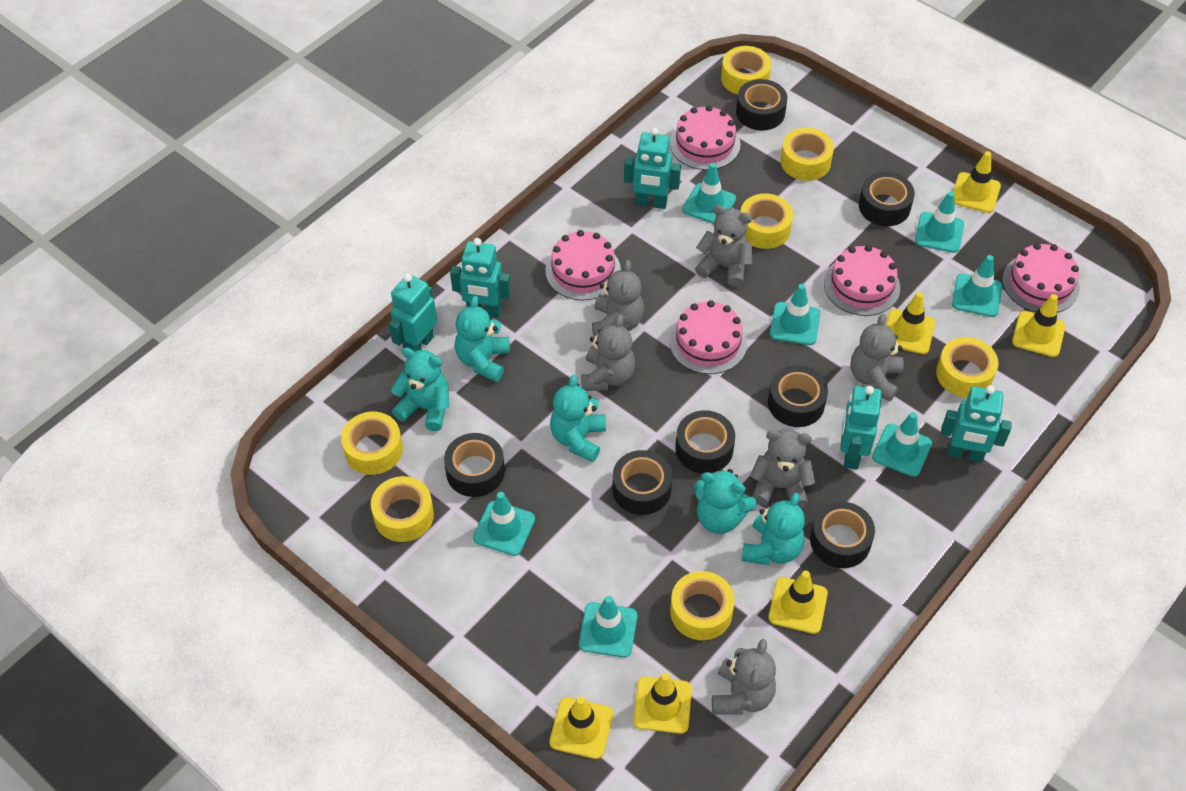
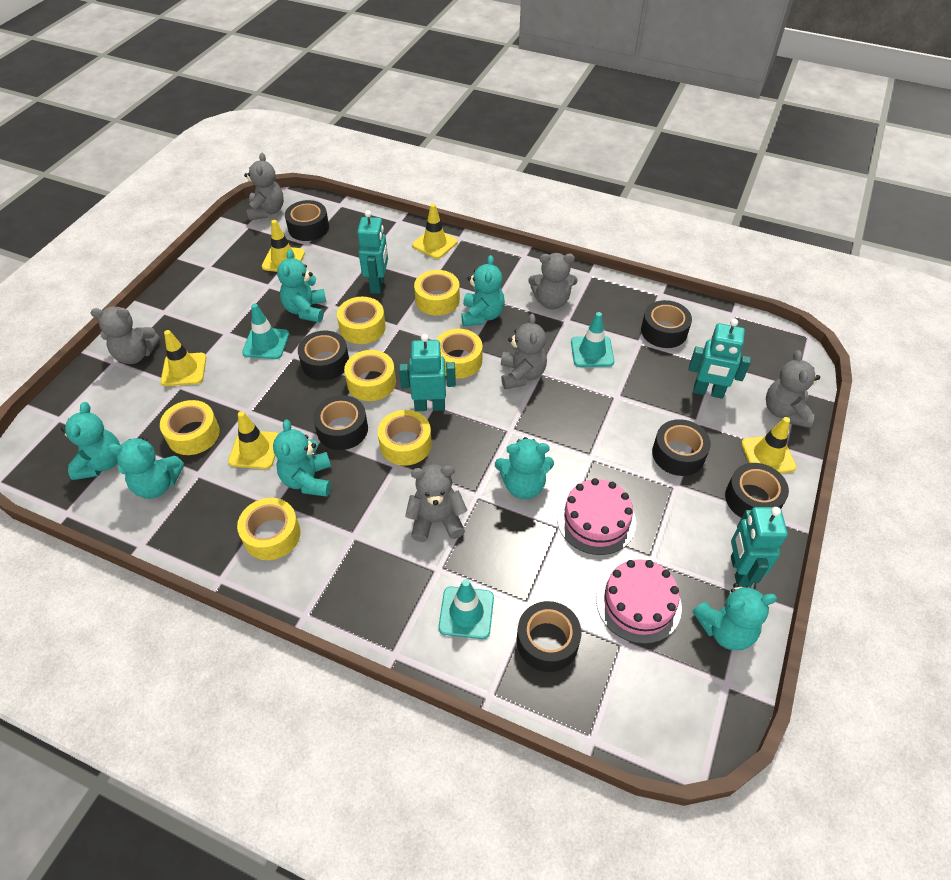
pink cake: [545,230,621,301] [669,300,747,374] [670,105,740,170] [824,245,900,316] [1002,243,1080,313] = 5 -> [557,478,636,555] [596,559,682,644] = 2
turquoise robot: [389,274,437,352] [450,238,511,318] [624,128,681,209] [840,386,882,470] [941,385,1012,462] = 5 -> [357,210,388,294] [399,334,456,411] [688,319,751,399] [731,507,788,587] = 4
turquoise teddy bear: [391,348,449,431] [455,296,510,382] [550,375,606,462] [694,469,757,534] [741,493,805,565] = 5 -> [61,402,121,480] [108,437,184,499] [273,419,331,497] [277,249,327,322] [461,255,505,327] [495,437,554,499] [692,583,777,650] = 7
turquoise traffic cone: [473,492,535,556] [579,596,637,658] [682,163,736,224] [770,284,820,345] [872,412,932,477] [915,191,964,253] [952,255,1003,317] = 7 -> [242,304,289,359] [439,579,494,639] [571,312,614,367] = 3
yellow traffic cone: [549,696,613,759] [633,673,692,734] [768,571,828,634] [886,292,935,354] [953,151,1001,213] [1012,294,1066,357] = 6 -> [161,330,206,386] [228,411,279,469] [262,220,305,272] [412,204,458,259] [741,417,796,473] = 5

